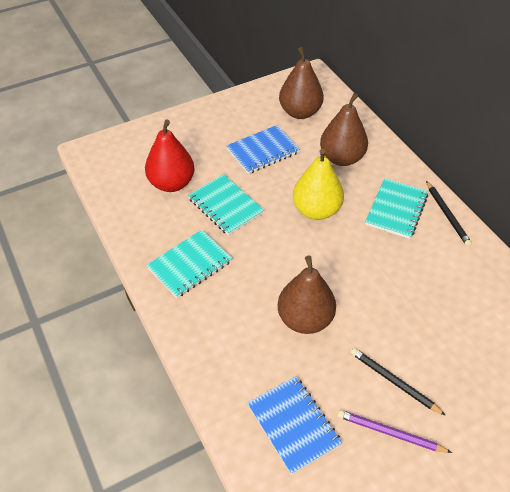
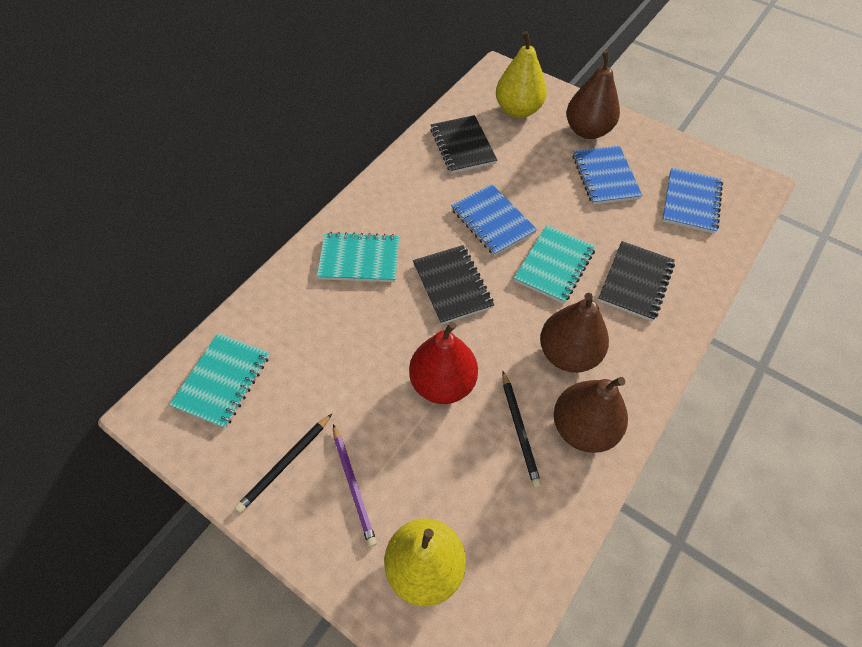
black notebook: none = 0 -> [413,245,494,325] [430,115,497,174] [598,241,675,321] = 3
blue notebook: [226,125,300,174] [247,376,342,475] = 2 -> [451,184,537,256] [572,145,643,205] [662,167,723,234] = 3
yellow pear: [293,149,344,220] = 1 -> [384,518,466,607] [496,31,547,118] = 2

